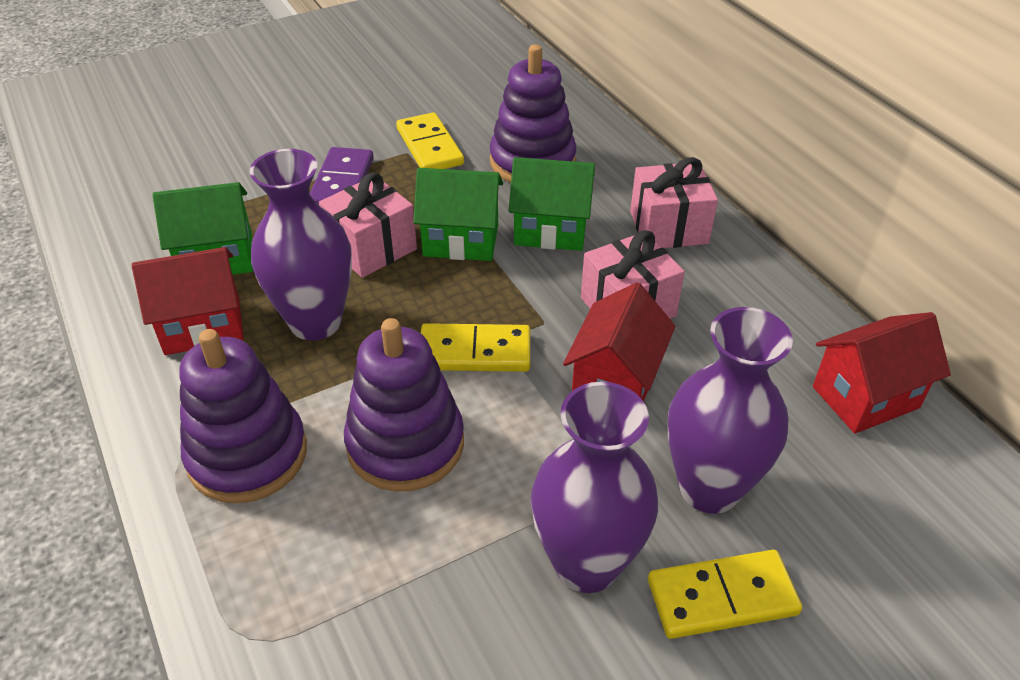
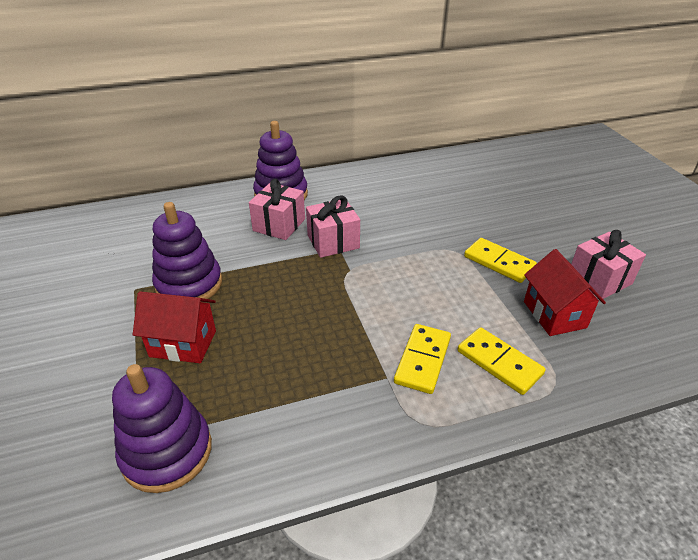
green house: [152,182,253,275] [413,168,503,261] [509,157,595,251] = 3 -> none = 0
purple domino: [309,147,374,205] = 1 -> none = 0
purple vase: [249,149,352,341] [530,382,658,593] [668,307,793,514] = 3 -> none = 0
red house: [132,247,243,355] [563,282,675,402] [813,312,951,434] = 3 -> [133,291,216,363] [524,249,606,336] = 2

